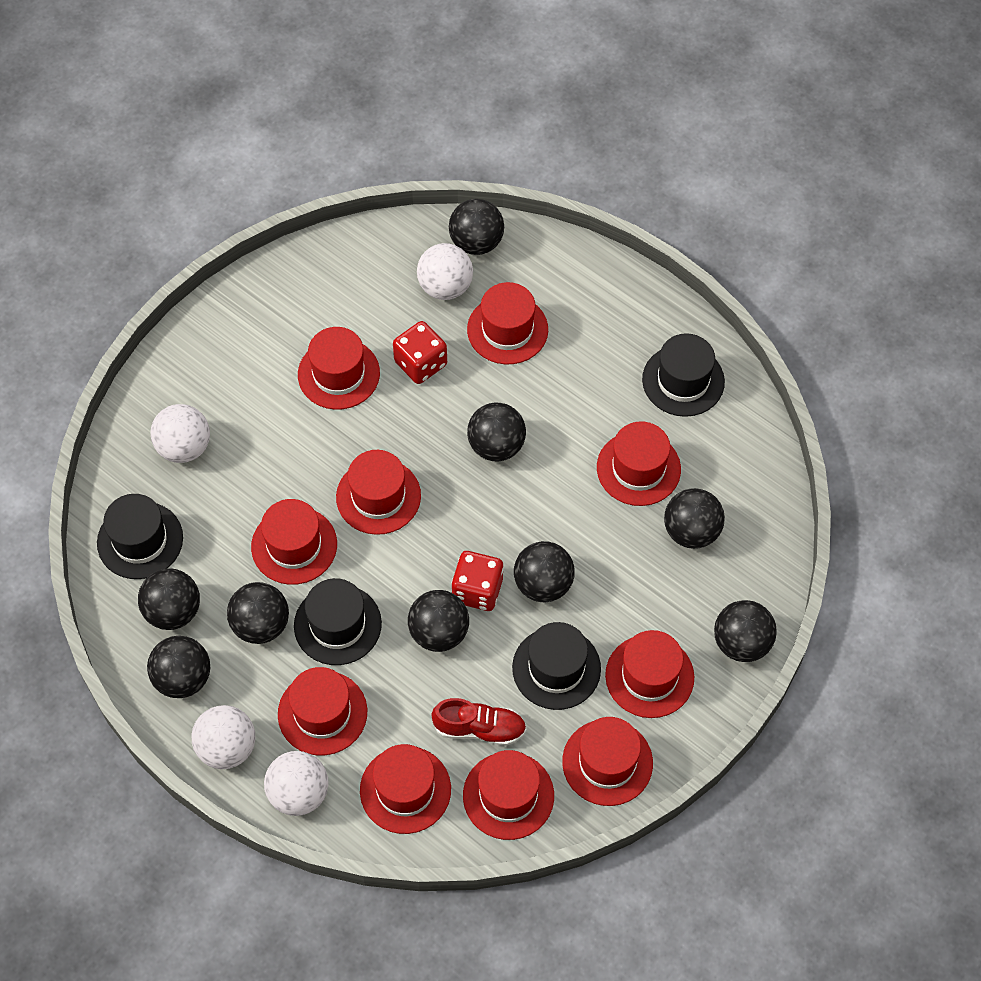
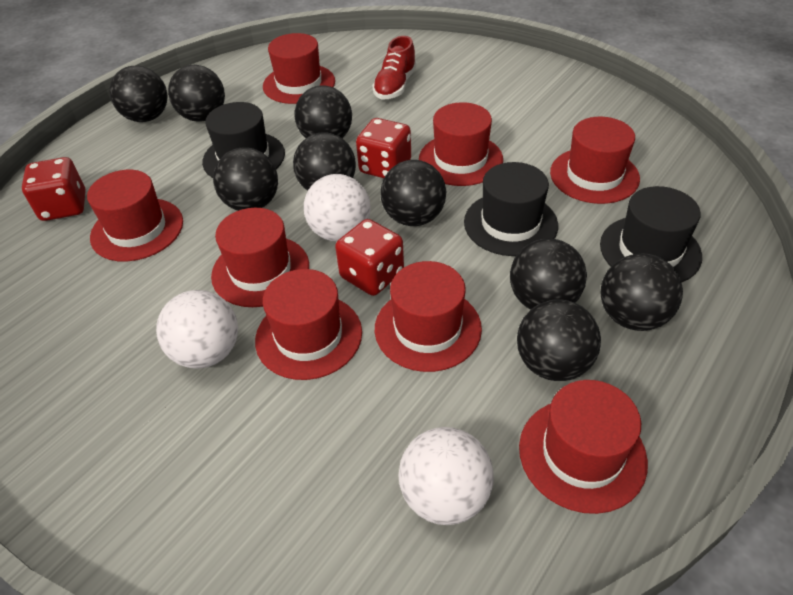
black hat: [97,494,183,579] [294,578,382,665] [512,622,601,710] [642,333,725,417] = 4 -> [202,102,285,178] [464,162,558,256] [600,186,702,283] = 3
red dice: [393,321,447,384] [451,551,503,611] = 2 -> [22,157,86,221] [335,219,404,296] [356,118,411,178] = 3
red hat: [251,499,337,585] [278,667,367,755] [298,327,380,410] [336,450,421,535] [360,744,451,834] [463,750,554,840] [467,282,548,364] [562,717,653,806] [597,421,681,506] [605,630,694,718] = 10 -> [87,170,183,262] [211,208,309,307] [255,269,362,380] [263,33,335,104] [375,261,482,372] [419,102,503,186] [519,380,648,514] [550,117,640,204] = 8
white ball: [150,404,210,463] [192,705,255,769] [264,751,329,816] [417,243,473,300] = 4 -> [156,290,238,369] [304,174,371,241] [398,427,494,525] = 3

